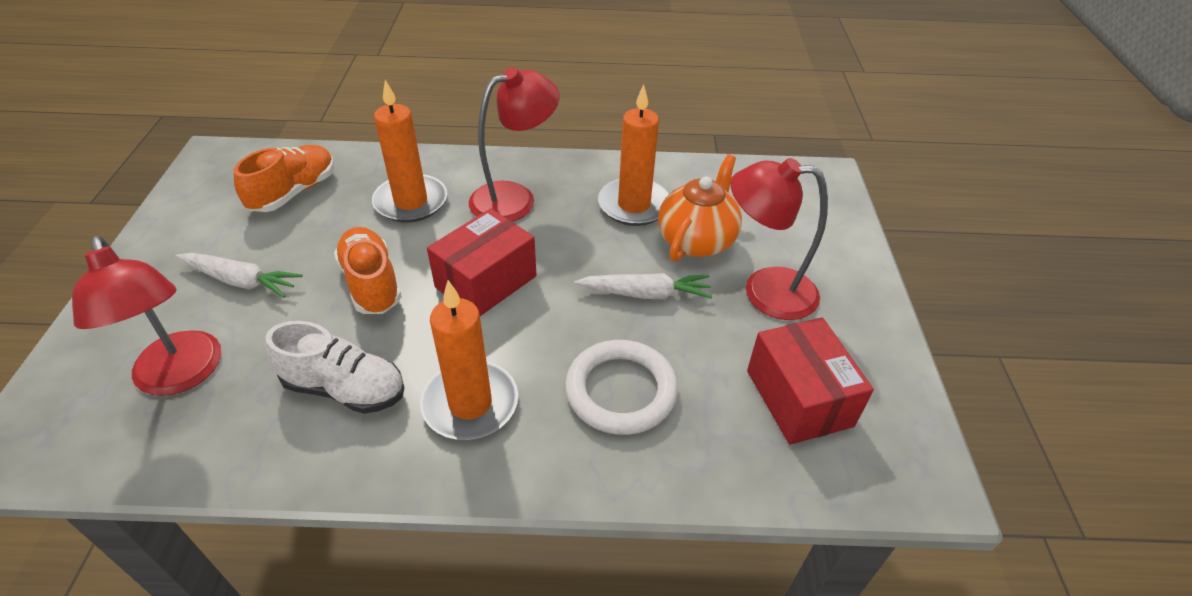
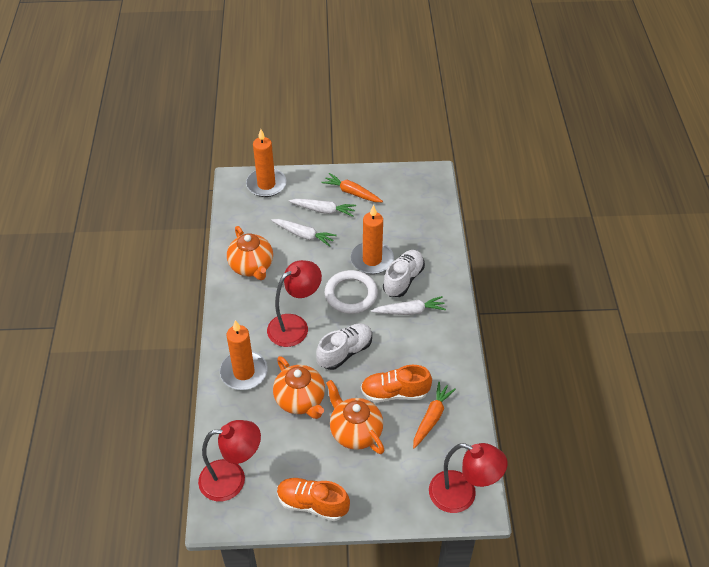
orange carrot: none = 0 -> [321,173,383,202] [413,382,456,449] = 2
orange teapot: [658,154,742,262] = 1 -> [227,226,273,280] [273,356,325,419] [326,380,384,454] = 3
red box: [427,208,536,316] [747,317,874,445] = 2 -> none = 0
white carrot: [175,253,302,298] [574,273,713,299] = 2 -> [271,219,337,247] [289,199,356,217] [371,296,446,315] = 3
white shoe: [265,321,404,414] = 1 -> [316,323,372,370] [383,250,425,297] = 2

